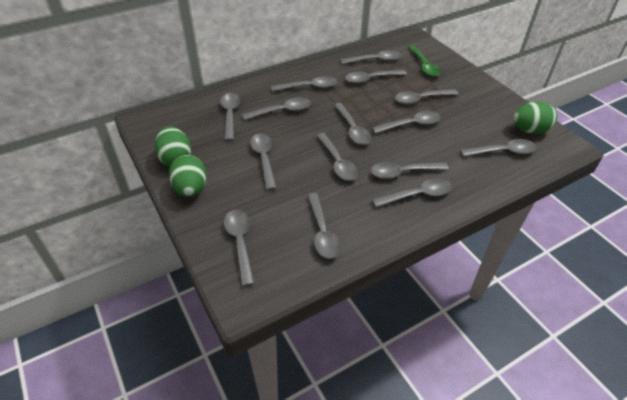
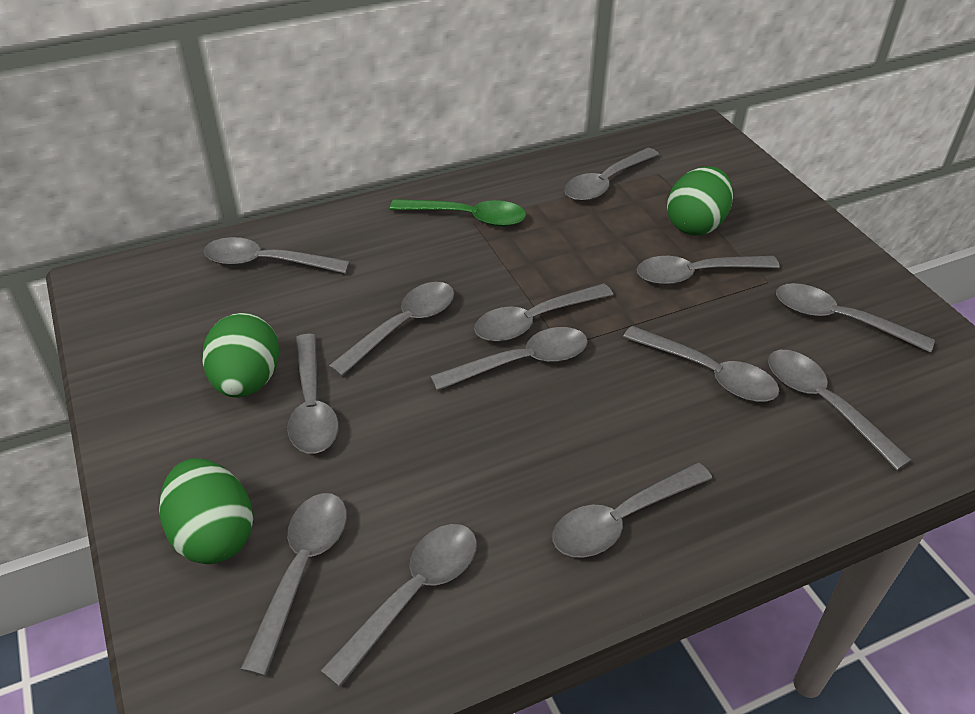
grey spoon: [220,93,240,141] [224,210,254,286] [242,97,311,120] [250,134,276,190] [271,76,337,92] [307,193,341,259] [316,133,358,181] [334,103,371,145] [340,50,401,64] [345,70,407,84] [371,162,449,179] [372,111,441,134] [372,178,452,207] [395,89,458,104] [460,139,537,157] = 15 -> [204,237,350,274] [240,493,347,676] [287,334,339,454] [320,524,477,687] [328,282,454,377] [430,327,588,391] [474,283,613,342] [552,463,712,558] [564,148,659,201] [623,326,779,402] [637,256,780,285] [768,350,911,470] [776,283,935,353] = 13

